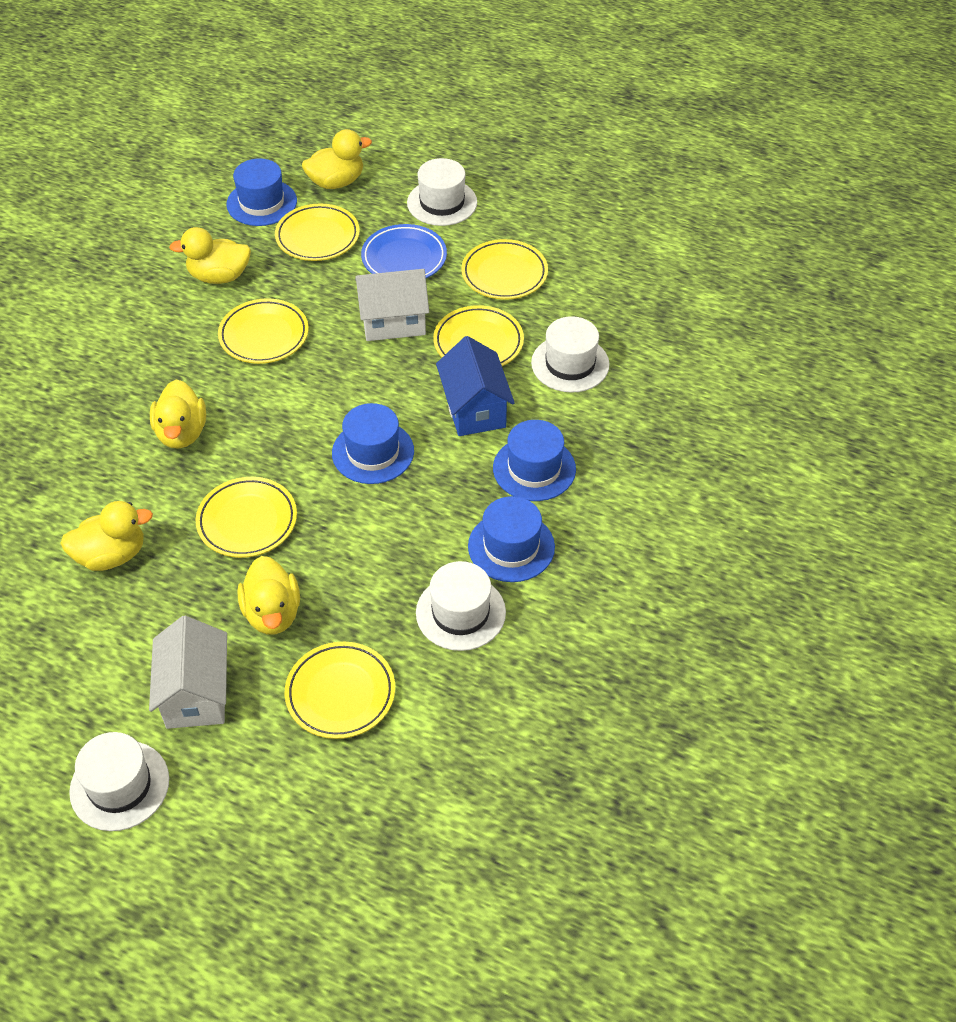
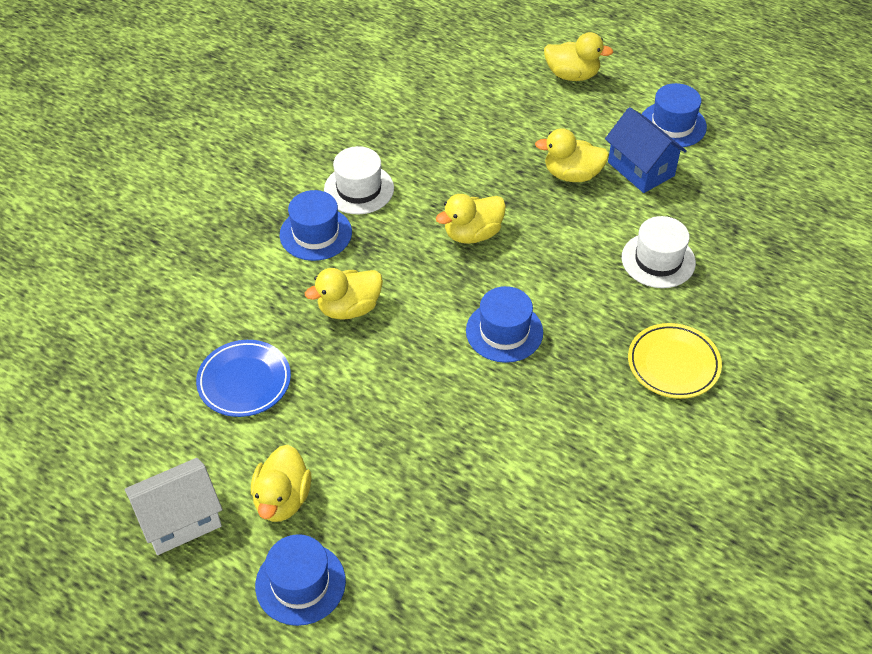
white hat: [69,732,169,831] [407,158,477,226] [416,561,506,651] [531,316,610,393] = 4 -> [324,146,394,214] [622,216,696,288] = 2
white house: [149,616,227,729] [355,269,429,341] = 2 -> [125,458,223,555] = 1
yellow plate: [196,477,297,558] [218,298,309,364] [275,204,360,261] [284,642,395,739] [433,305,524,366] [461,239,548,300] = 6 -> [628,323,722,399] = 1

